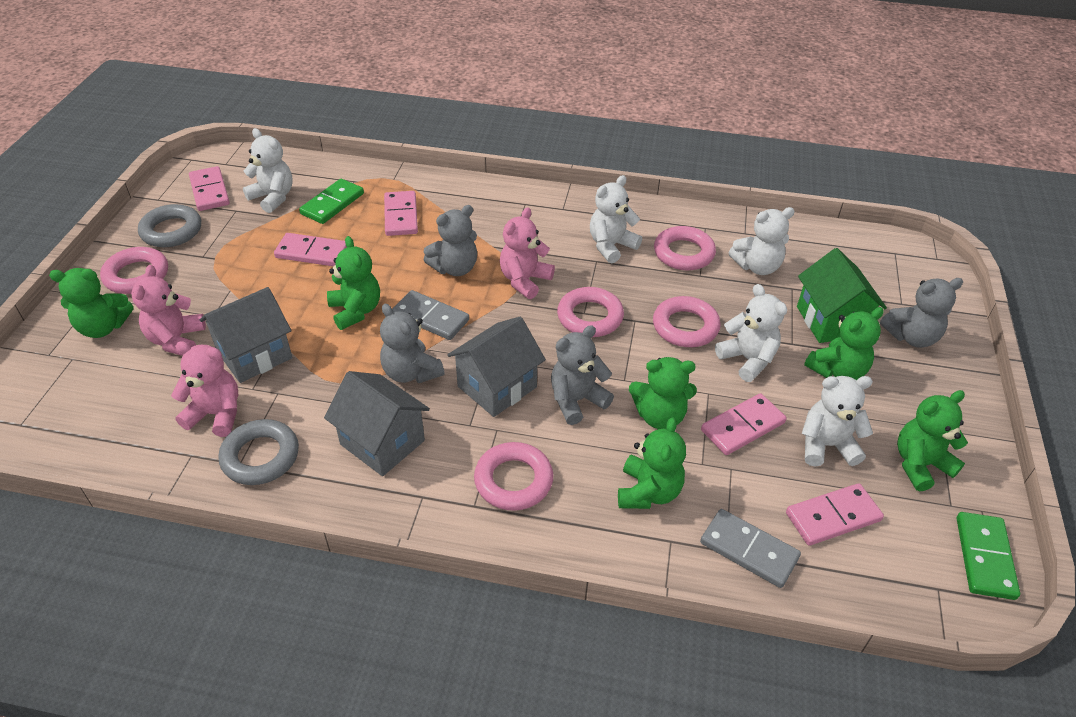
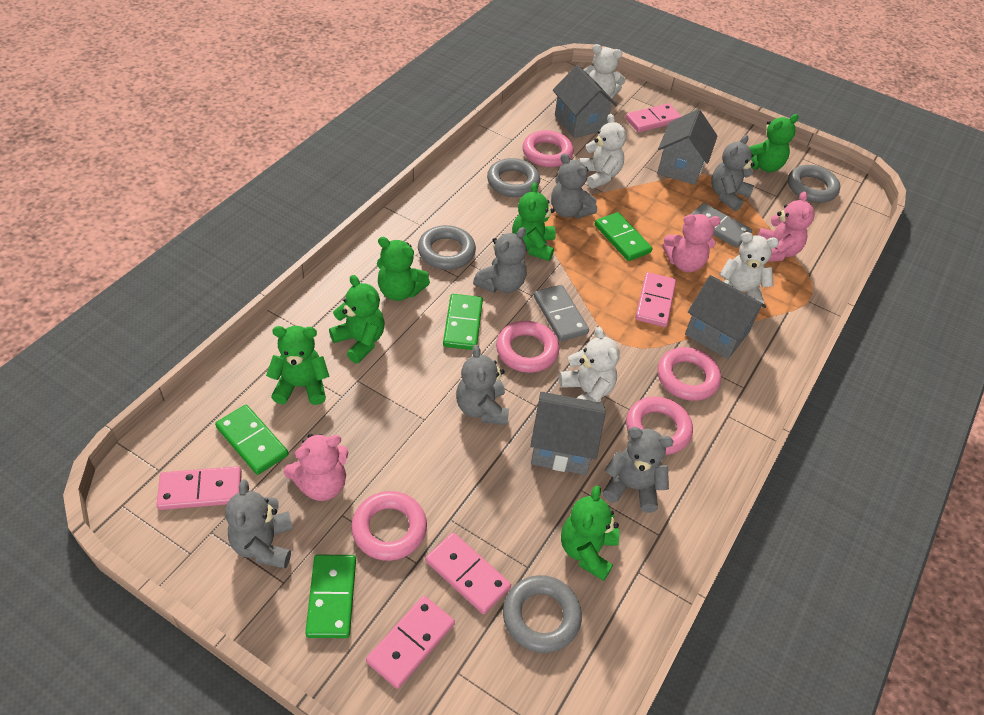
green domino: [299,179,364,224] [957,512,1020,600] = 2 -> [215,405,288,475] [305,554,356,638] [443,294,483,350] [595,212,652,261] = 4
green house: [797,248,887,343] = 1 -> none = 0
grey house: [200,287,292,383] [324,371,430,476] [447,317,546,417] = 3 -> [530,392,606,475] [553,65,617,138] [657,109,718,185] [685,275,766,359] = 4
grey ring: [138,204,201,247] [218,419,299,485] = 2 -> [418,225,476,270] [487,158,540,197] [503,575,582,653] [788,165,840,203] = 4
grey teddy bear: [380,304,445,383] [424,205,477,276] [551,325,614,425] [880,278,963,348] = 4 -> [225,480,293,569] [456,345,509,425] [473,227,527,293] [551,153,597,219] [602,427,674,513] [711,135,755,211] = 6
white teddy bear: [243,128,293,213] [590,175,642,263] [715,284,787,382] [729,207,795,275] [802,376,873,467] = 5 -> [559,327,620,403] [578,114,626,189] [584,44,625,99] [719,232,779,304] = 4

